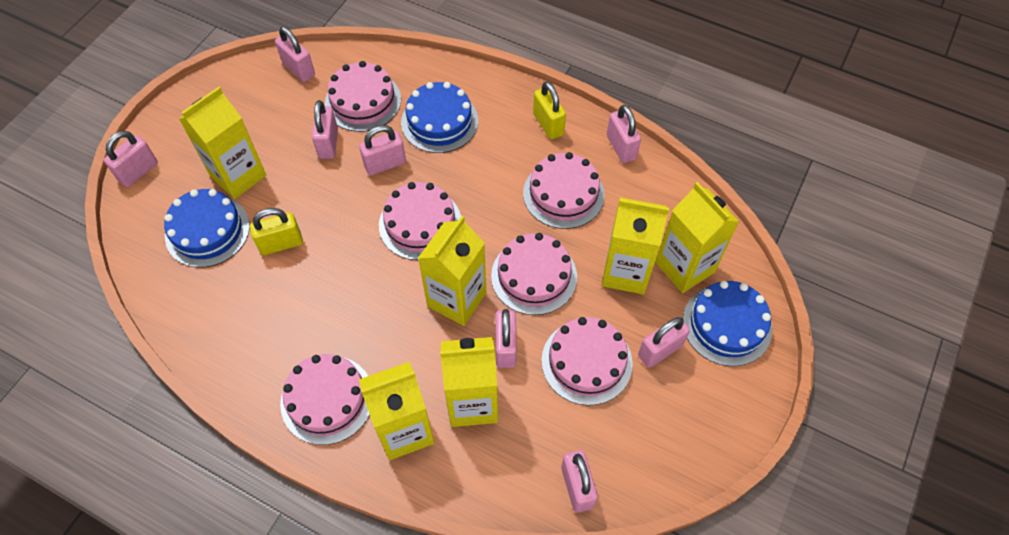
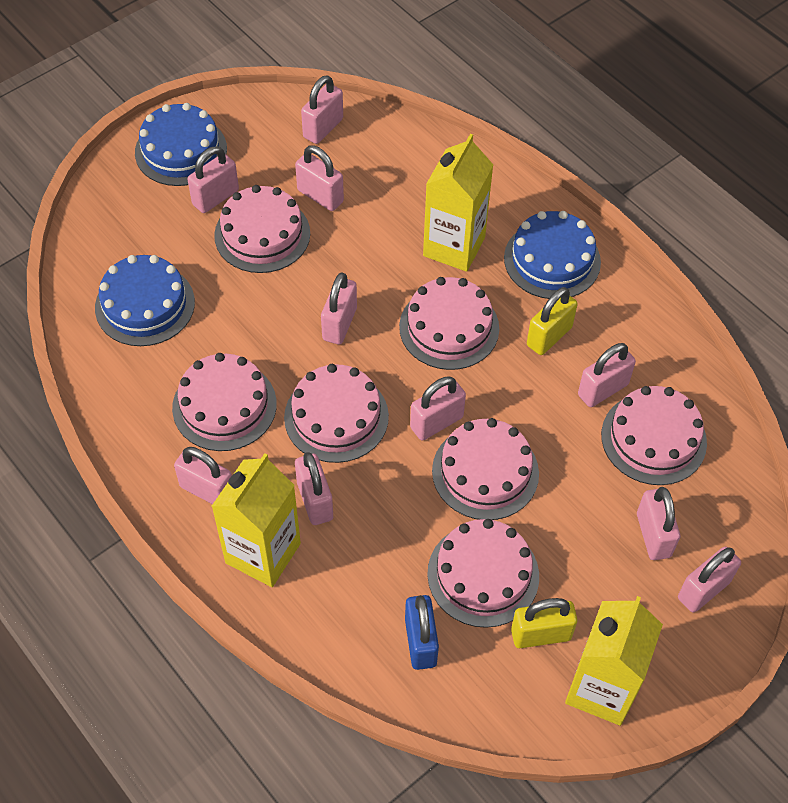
blue padlock: none = 0 -> [405,595,439,670] = 1
pink cake: [280,354,370,445] [325,61,401,132] [379,182,461,260] [491,233,577,315] [523,152,605,229] [542,317,633,405] = 6 -> [172,353,277,451] [214,185,310,273] [284,364,389,463] [399,277,499,370] [427,519,539,628] [432,418,539,520] [601,386,707,485] = 7
pink padlock: [104,131,158,187] [275,27,315,82] [312,100,338,159] [359,125,406,175] [495,309,517,368] [561,450,598,513] [607,105,641,163] [638,317,690,368] = 8 -> [174,447,232,504] [187,147,239,213] [295,146,344,211] [295,452,333,525] [301,75,343,144] [321,272,357,344] [410,376,466,441] [578,343,636,407] [637,487,680,560] [678,547,741,613] = 10
yellow carton: [179,87,266,199] [359,362,434,460] [418,216,486,326] [440,337,498,427] [602,197,669,295] [656,182,739,293] = 6 -> [211,453,301,587] [423,134,493,272] [565,596,663,726] = 3

